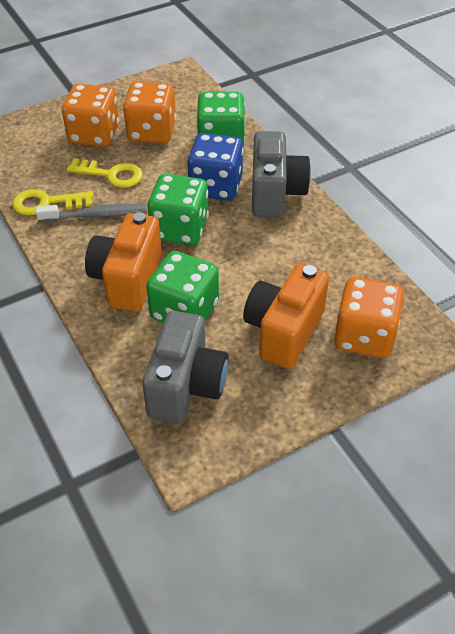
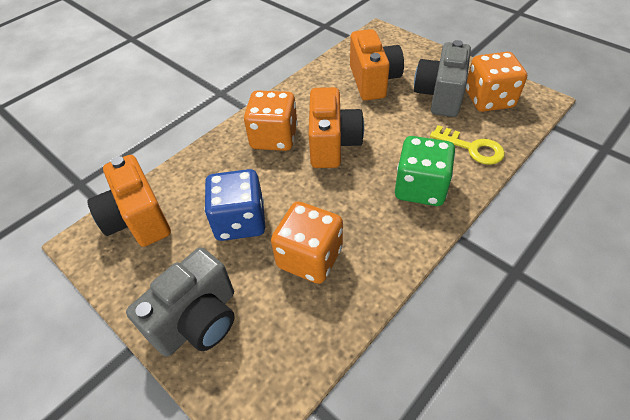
green dice: [146,251,219,323] [148,174,209,245] [196,92,245,147] = 3 -> [395,136,455,206] = 1
grey toothbrush: [36,203,147,222] = 1 -> none = 0
orange camera: [85,212,162,312] [243,264,329,369] = 2 -> [87,155,171,247] [308,87,364,168] [350,29,404,101] = 3
yellow key: [12,189,93,216] [67,158,143,188] = 2 -> [430,125,505,165] = 1

